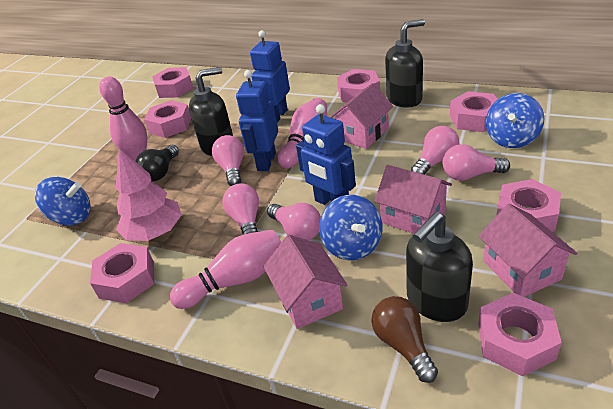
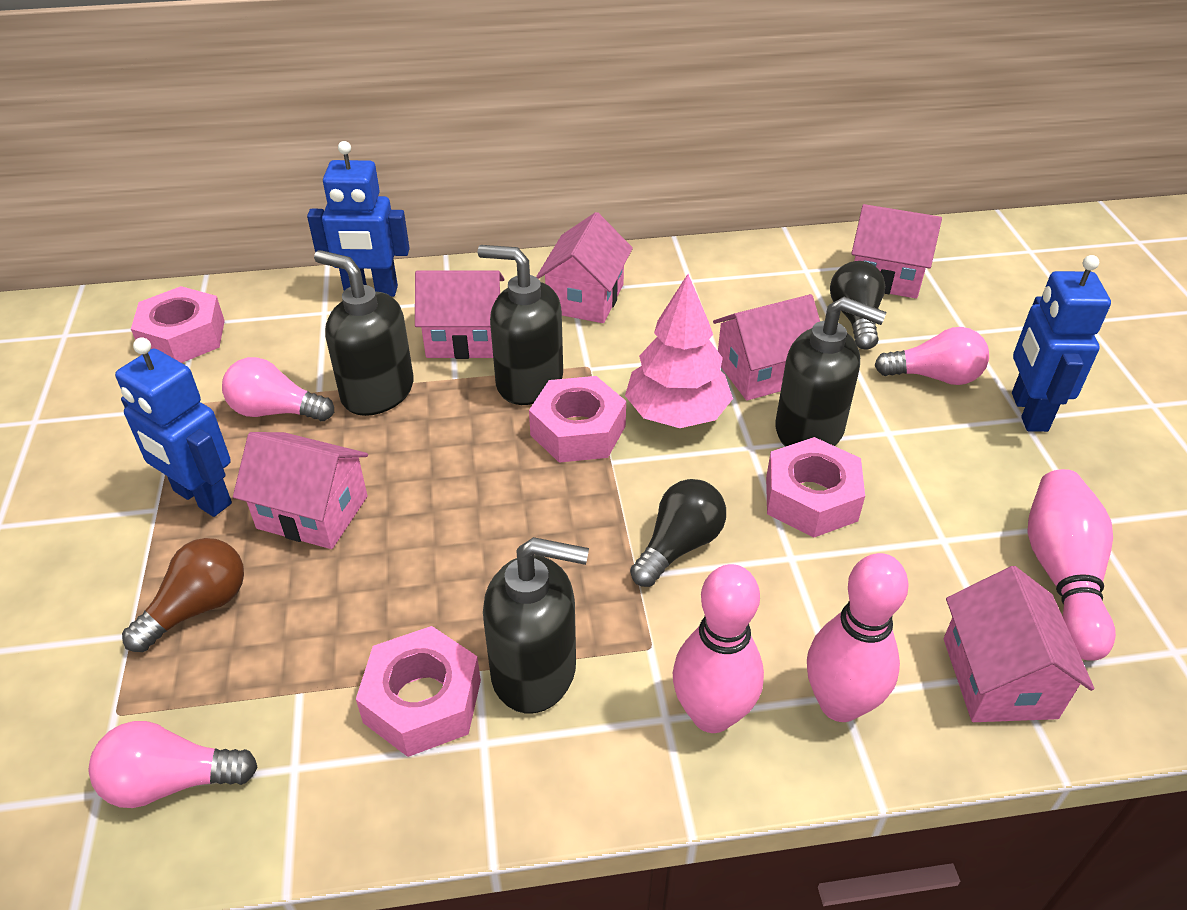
black light bulb: [135,145,179,182] = 1 -> [630,479,726,587] [830,261,885,350] = 2
black soap dispenser: [189,67,233,156] [385,19,425,108] [406,212,473,322] = 3 -> [314,250,414,416] [478,245,563,405] [483,537,589,714] [775,297,886,447] = 4
blue spinning top: [35,177,90,226] [319,195,382,260] [486,93,544,148] = 3 -> none = 0
pink house: [263,235,347,329] [330,83,393,149] [374,165,452,234] [479,204,578,297] = 4 -> [233,432,368,549] [415,270,504,359] [536,212,633,323] [713,294,820,401] [851,204,942,299] [944,566,1094,722] = 6
pink light bulb: [212,135,244,186] [222,183,259,234] [267,203,321,240] [411,126,459,175] [443,144,510,181] = 5 -> [89,721,258,808] [222,357,334,421] [874,327,989,385] = 3
pink nut: [90,243,154,303] [144,100,191,138] [152,67,193,98] [337,69,380,102] [450,91,498,132] [478,293,562,376] [496,179,561,232] = 7 -> [131,286,225,363] [356,626,481,757] [529,376,626,463] [766,437,865,538] = 4

